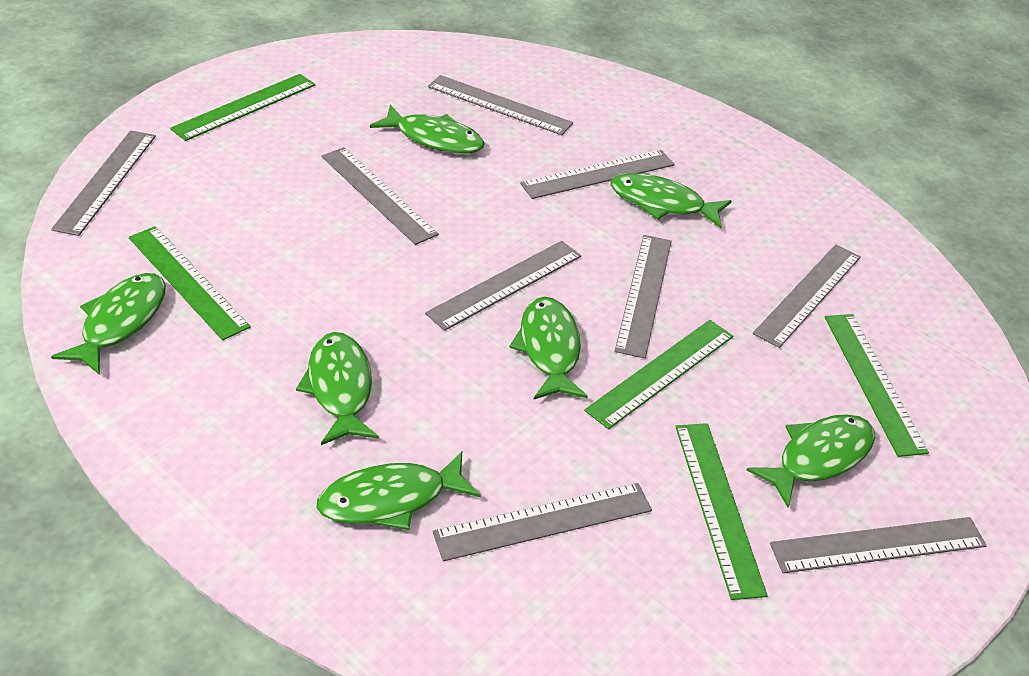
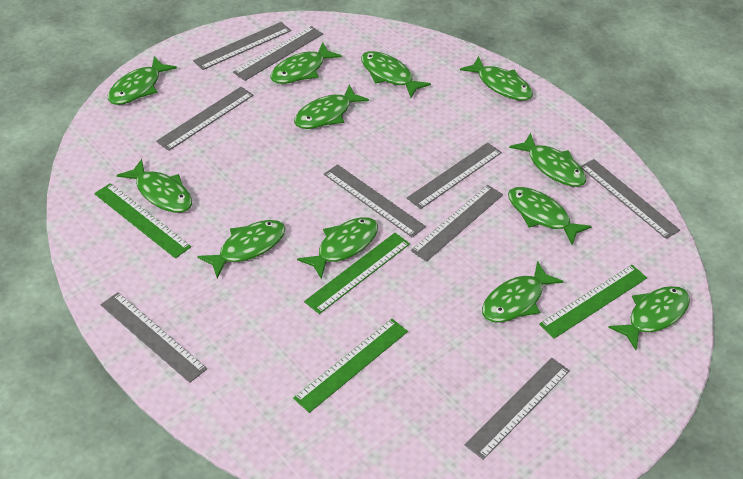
green fish: [51,273,166,375] [296,332,379,445] [316,452,481,530] [370,105,485,154] [509,297,588,400] [611,173,731,228] [746,414,875,507] = 7 -> [108,56,177,105] [117,159,192,213] [197,220,285,278] [270,42,342,84] [294,85,369,129] [297,217,378,279] [361,51,431,98] [460,56,533,101] [482,261,564,323] [508,187,592,245] [509,133,586,187] [608,286,690,350] = 12
green ruler: [129,226,251,340] [170,74,315,141] [584,320,733,429] [675,423,768,600] [825,314,929,457] = 5 -> [94,183,191,258] [293,319,408,413] [304,233,410,314] [539,265,647,339] = 4

